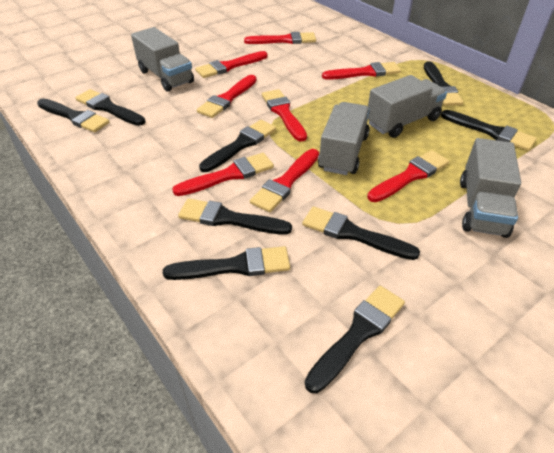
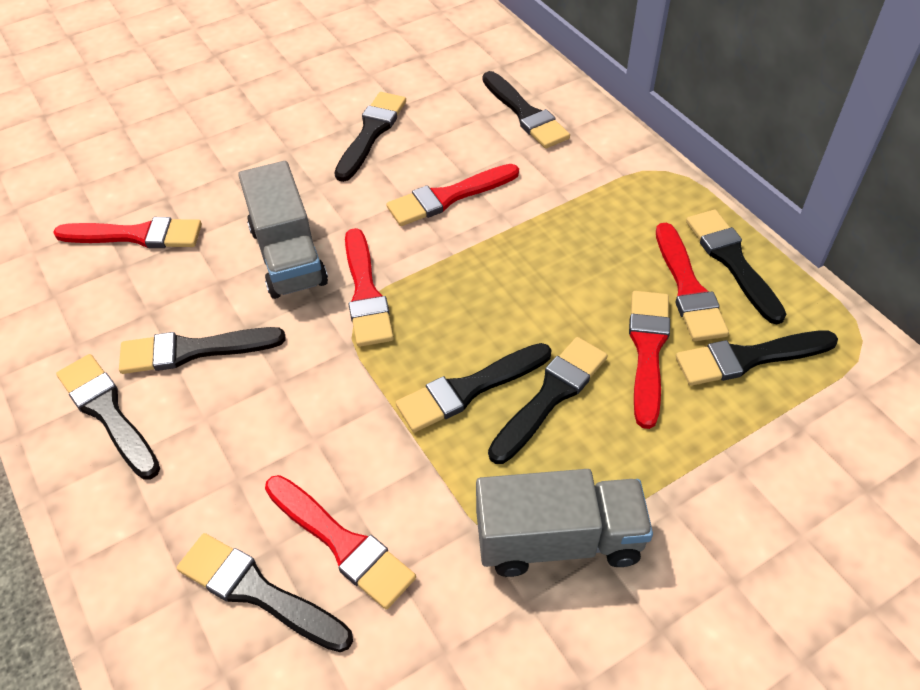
grey truck: [131,27,194,92] [318,102,370,175] [368,75,447,138] [460,138,521,238] = 4 -> [238,161,328,299] [476,469,653,577] = 2
red brush: [172,153,274,196] [195,51,268,78] [197,75,257,118] [244,32,316,44] [250,149,319,212] [262,89,307,142] [322,62,401,80] [367,150,449,202] = 8 -> [53,217,202,248] [265,475,416,609] [345,228,394,347] [386,164,519,226] [629,291,670,429] [656,223,729,341] = 6

